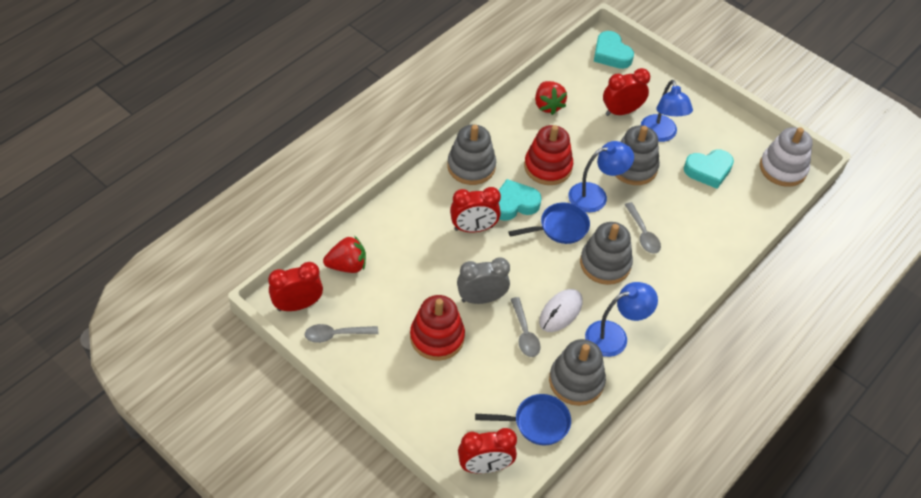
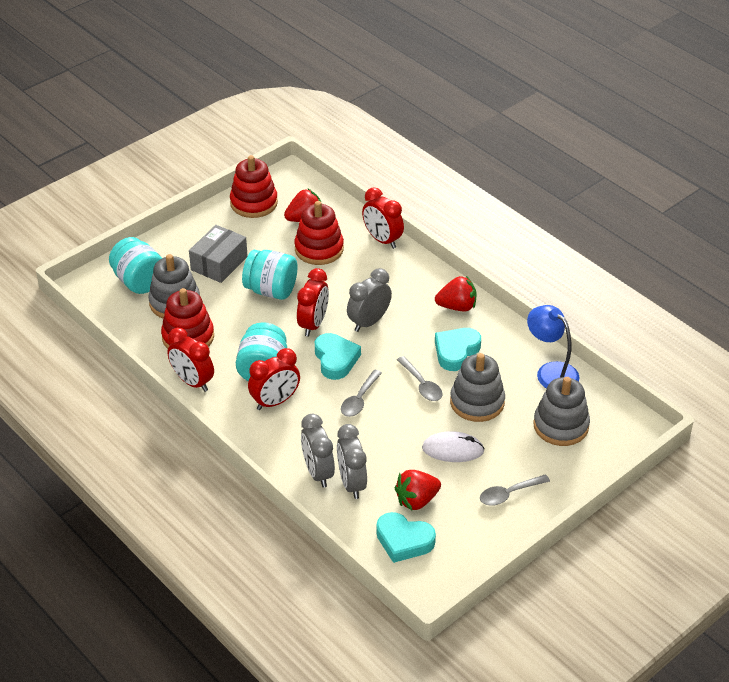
blue lamp: [568,141,634,213] [585,282,658,357] [641,80,693,142] = 3 -> [527,305,579,388] = 1
blue pan: [475,394,571,446] [508,202,590,244] = 2 -> none = 0
grey box: none = 0 -> [189,225,248,283] = 1
grey clock: [457,258,510,304] = 1 -> [301,414,335,488] [337,424,367,499] [347,268,392,332] = 3
grey stacking toy: [447,125,496,185] [549,339,606,406] [580,222,633,285] [615,126,660,185] = 4 -> [148,254,200,318] [450,353,505,422] [533,377,590,446] = 3
red stacking toy: [410,295,465,361] [524,125,573,185] = 2 -> [161,288,214,349] [230,155,278,218] [294,201,344,265] = 3
red strawberry: [323,235,366,273] [535,81,567,115] = 2 -> [284,188,321,222] [395,470,441,510] [435,276,476,311] = 3
turquoise jar: none = 0 -> [109,237,162,294] [236,322,287,381] [242,250,298,300] = 3
white stacking toy: [760,127,813,187] = 1 -> none = 0

